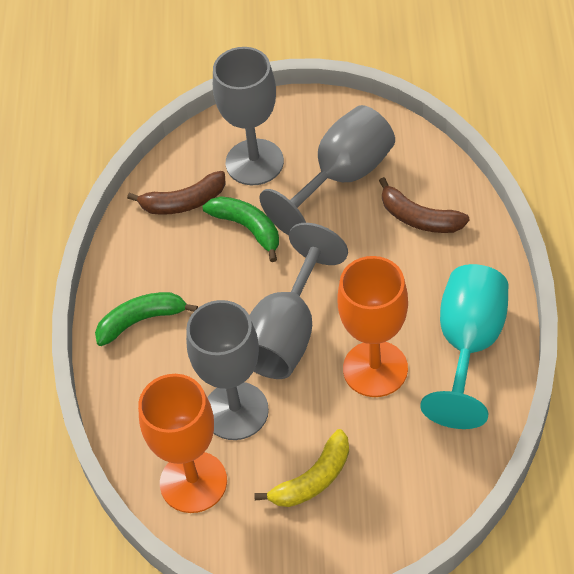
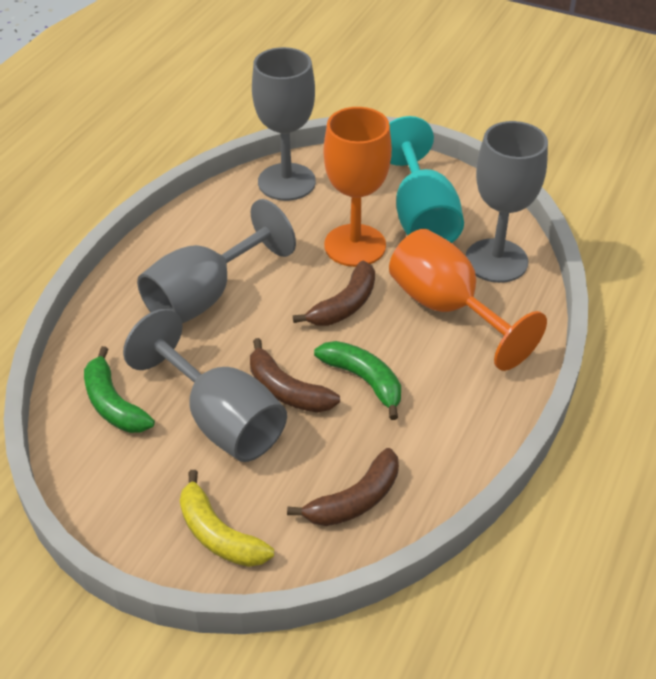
brown banana: [127,171,226,215] [379,177,470,233] = 2 -> [250,338,340,413] [287,448,399,526] [293,261,375,326] = 3

